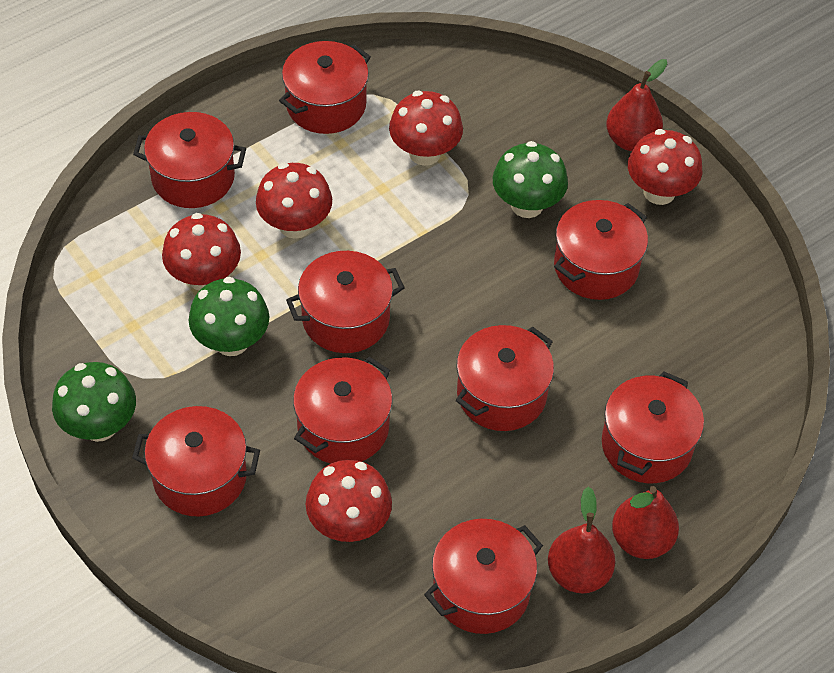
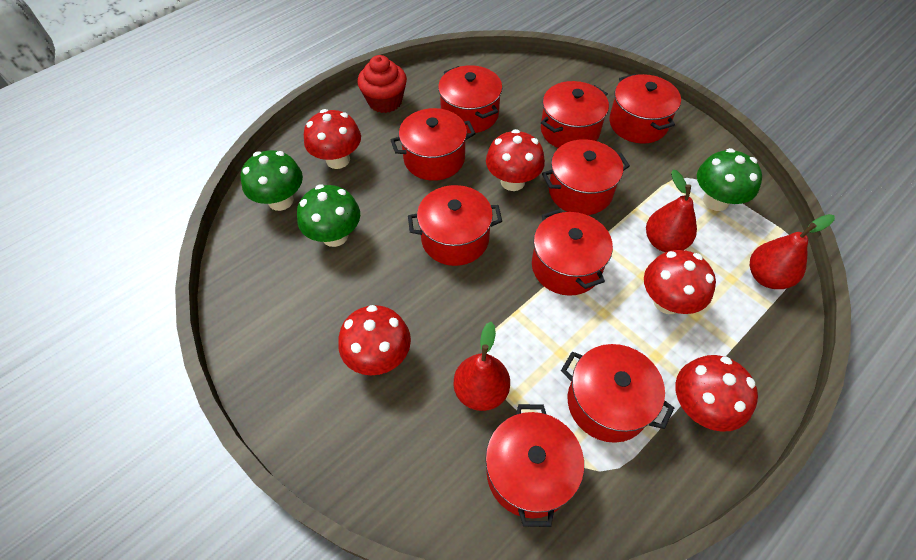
red cupcake: none = 0 -> [357,55,407,113] = 1

